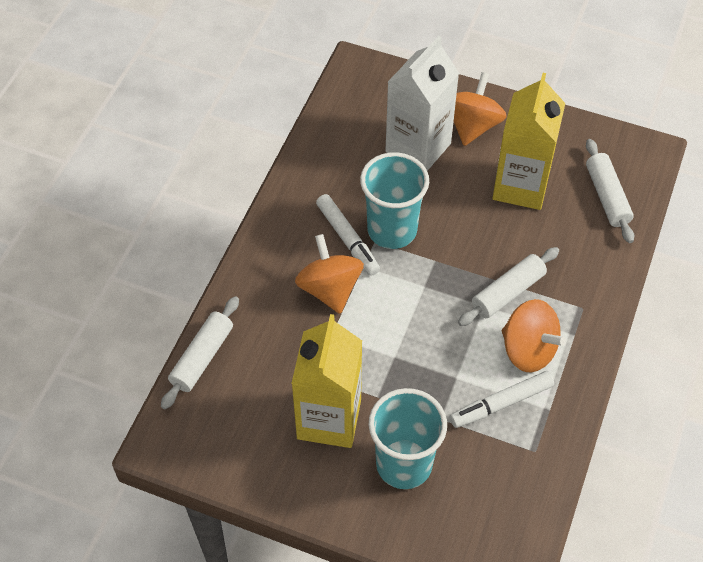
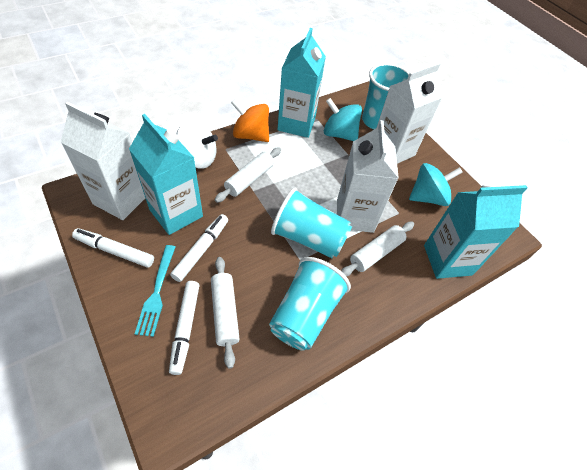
orange spinning top: [295,234,364,314] [454,72,507,146] [502,299,566,372] = 3 -> [231,99,269,142] = 1
turquoise carton: none = 0 -> [129,114,203,235] [277,28,326,138] [424,185,528,279] = 3
turquoise cup: [360,152,429,249] [369,388,447,489] = 2 -> [269,257,351,351] [271,188,352,258] [362,63,410,129] = 3
turquoise fork: none = 0 -> [135,245,175,337] = 1
turquoise spinning top: none = 0 -> [324,98,362,141] [409,163,463,206] = 2
white carton: [385,36,459,171] = 1 -> [61,102,145,220] [337,120,399,233] [377,62,443,164] = 3
white marker: [316,194,380,276] [450,371,554,428] = 2 -> [72,228,154,267] [169,281,200,375] [170,214,228,282] = 3
white spinning top: none = 0 -> [177,120,218,169] = 1
yellow carton: [291,314,362,448] [492,73,565,210] = 2 -> none = 0

